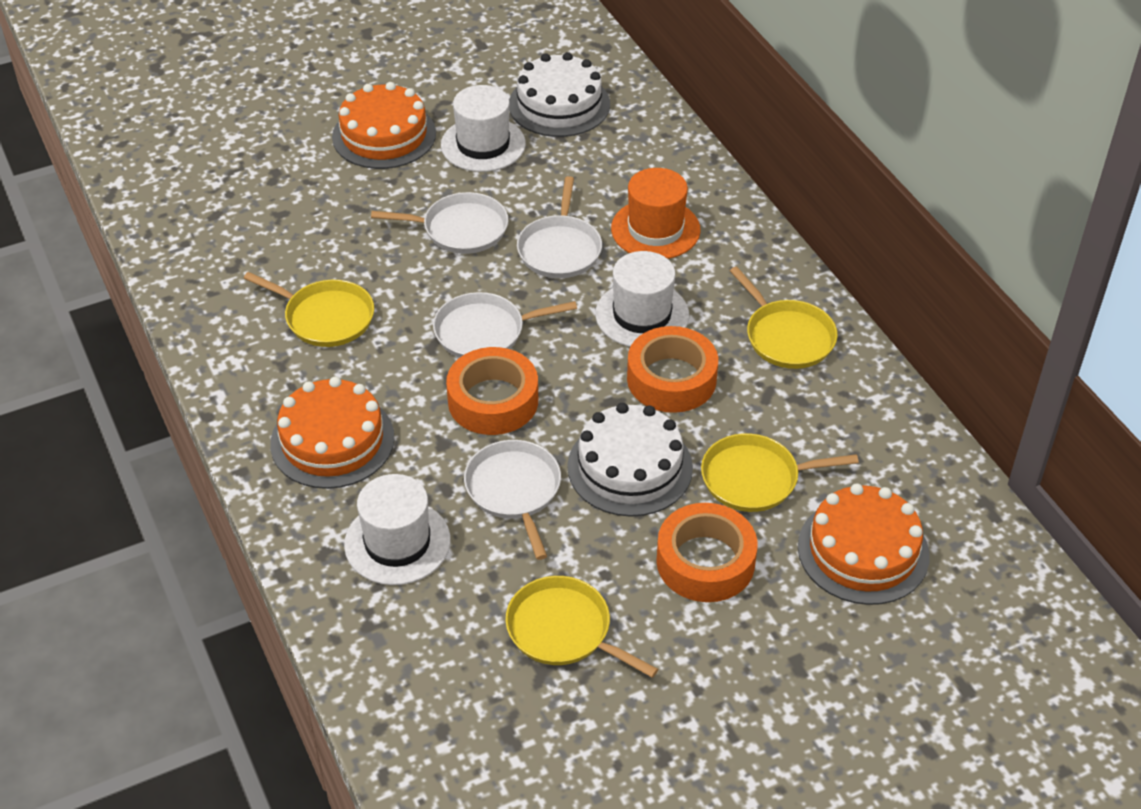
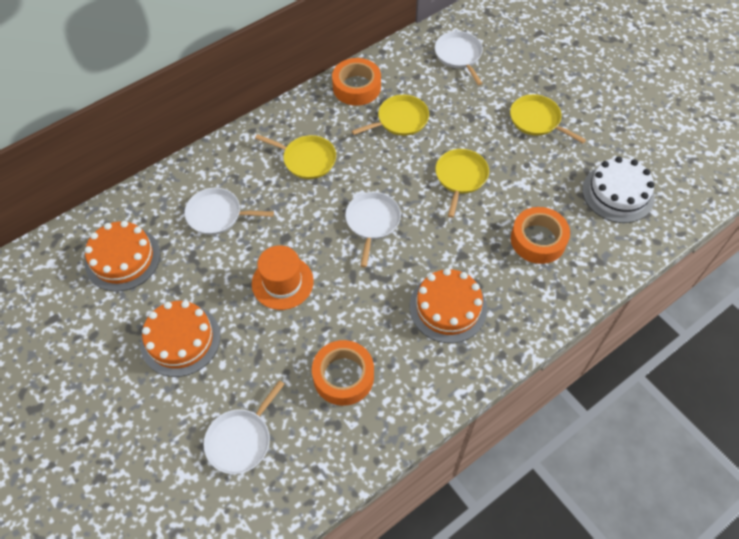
white cake: [509,52,610,137] [567,403,693,517] = 2 -> [582,156,655,223] = 1
white hat: [344,474,450,585] [441,85,526,172] [595,251,689,347] = 3 -> none = 0

